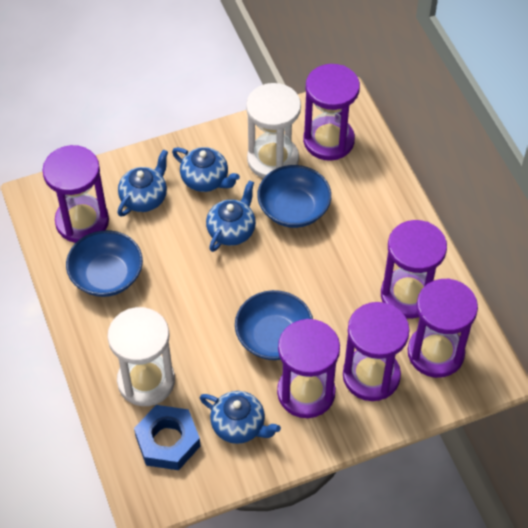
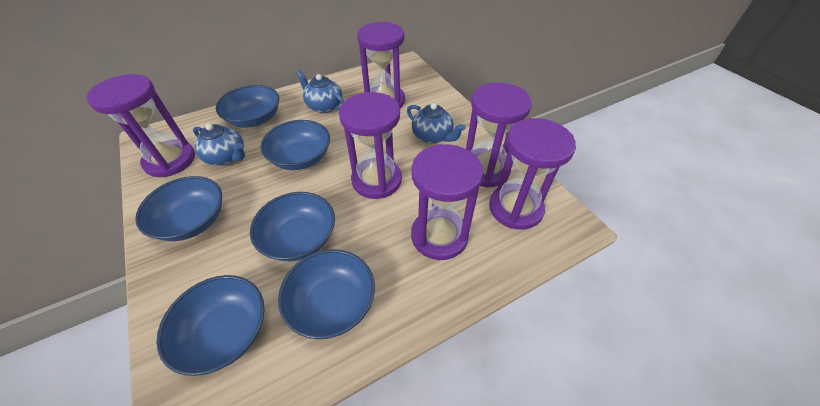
blue bowl: [66,230,143,297] [235,290,313,360] [257,165,331,228] = 3 -> [135,176,222,241] [156,275,265,376] [216,85,279,128] [250,192,335,261] [261,120,330,170] [278,249,375,339] = 6
blue nut: [134,405,200,470] = 1 -> none = 0
blue teapot: [118,149,168,217] [172,147,240,192] [200,391,281,444] [206,180,256,252] = 4 -> [193,124,245,166] [296,70,344,113] [407,103,466,144] = 3
white hourglass: [107,307,175,406] [246,83,301,178] = 2 -> none = 0

